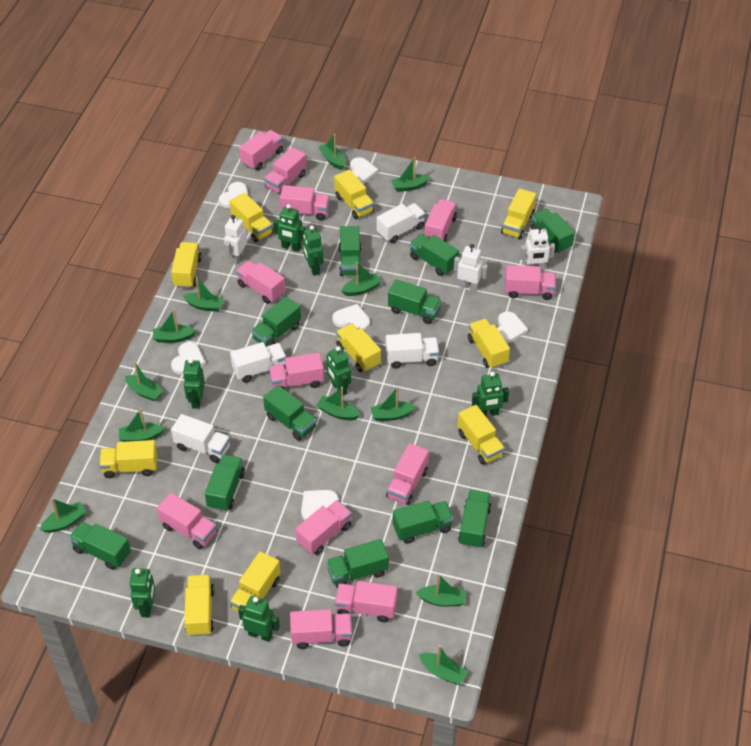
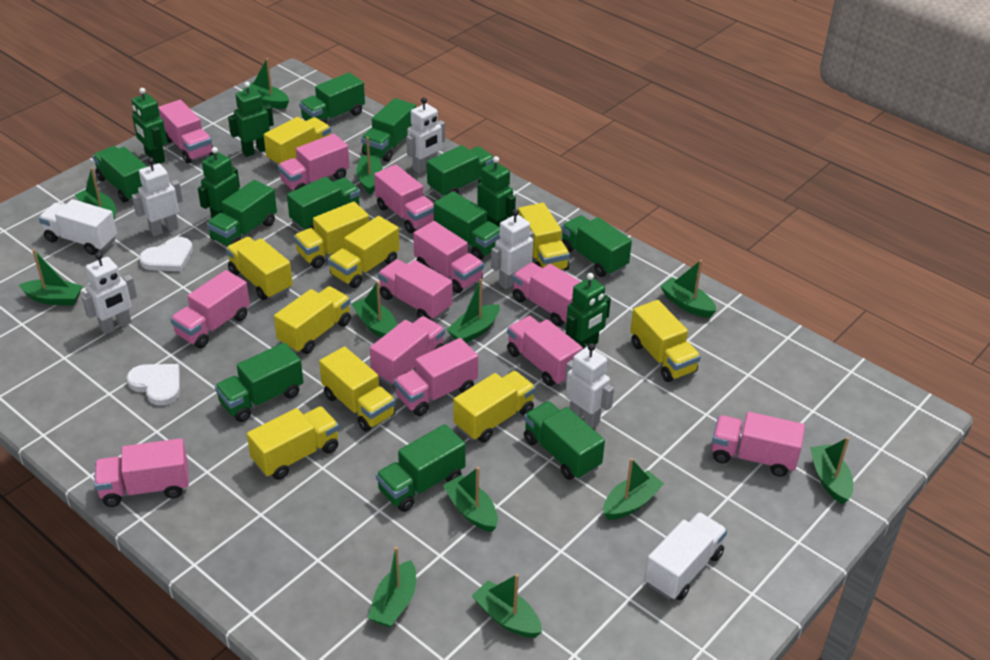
green robot: [130,568,155,618] [183,359,205,409] [238,596,280,642] [273,204,305,252] [303,226,324,276] [327,346,351,396] [472,372,509,417] = 7 -> [132,88,167,164] [198,147,240,218] [228,82,274,157] [477,156,516,227] [566,273,611,349] = 5
white heart: [171,342,206,374] [219,182,248,208] [301,490,339,521] [332,304,370,331] [350,157,378,183] [497,311,528,343] = 6 -> [127,364,180,406] [139,237,193,271] = 2
white robot: [224,215,247,265] [454,244,488,292] [520,226,555,271] = 3 -> [81,252,137,335] [132,158,183,236] [406,97,445,174] [491,209,534,289] [565,343,614,428] = 5
white truck: [171,414,230,463] [230,342,287,383] [377,203,426,243] [386,333,439,368] = 4 -> [39,199,117,255] [644,512,727,600] = 2

